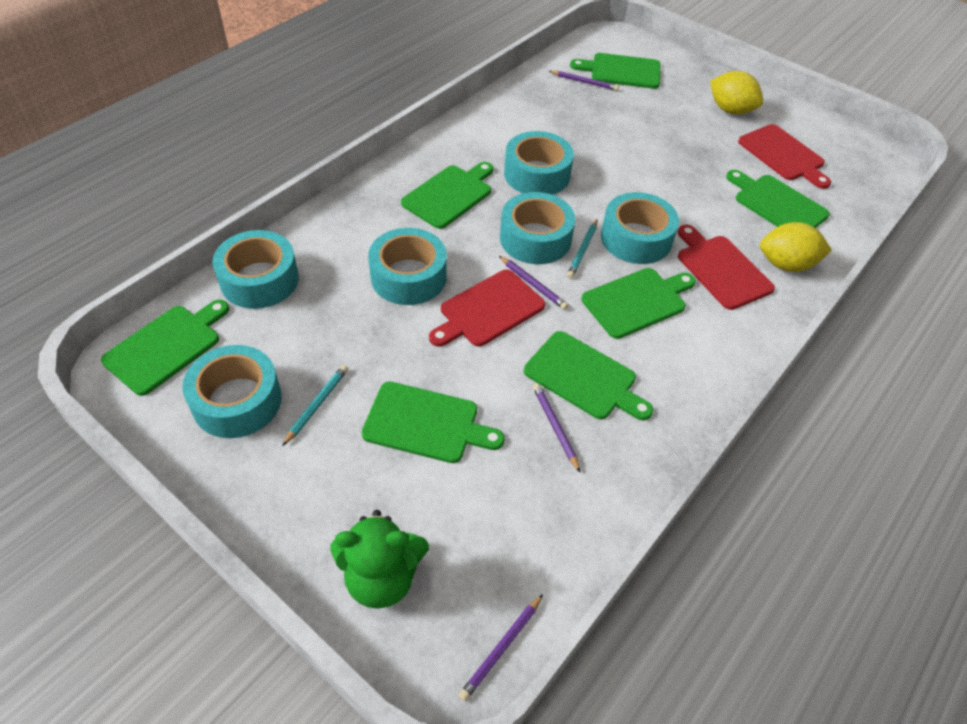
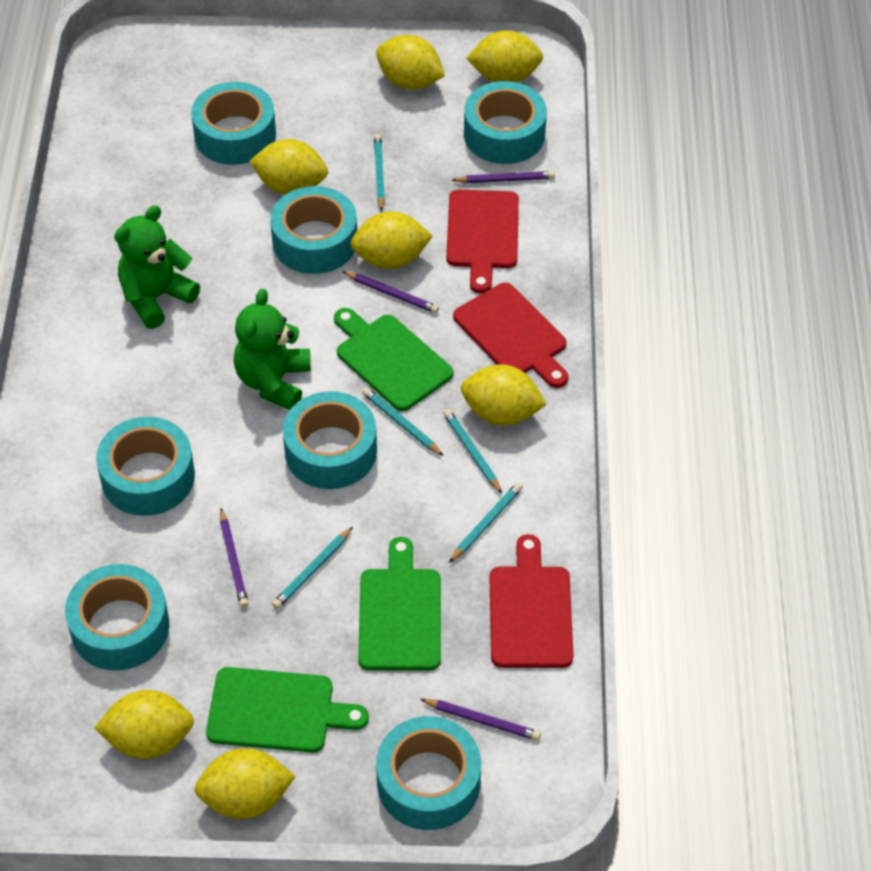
green cutting board: [101,300,229,396] [361,382,505,463] [401,162,494,229] [524,331,653,420] [570,53,660,89] [582,268,696,339] [726,170,830,228] = 7 -> [206,667,369,753] [334,308,453,411] [358,537,441,671] = 3
green teddy bear: [330,510,429,609] = 1 -> [114,205,200,329] [234,289,311,410] = 2
turquoise pencil: [282,365,348,446] [567,219,597,279] = 2 -> [272,527,353,609] [362,387,444,456] [374,134,385,211] [443,409,502,494] [449,482,523,563] = 5
turquoise tape: [182,345,282,438] [213,230,299,309] [368,228,447,305] [500,192,575,264] [504,131,574,195] [601,192,679,264] = 6 -> [65,564,169,670] [96,417,195,516] [191,82,276,165] [270,186,357,274] [283,391,377,489] [376,716,481,830] [464,81,547,164] = 7
yellow lemon: [710,71,763,115] [760,222,832,272] = 2 -> [94,690,194,759] [194,748,296,819] [249,139,328,195] [350,211,433,269] [376,35,445,89] [461,364,547,426] [466,30,543,82] = 7

